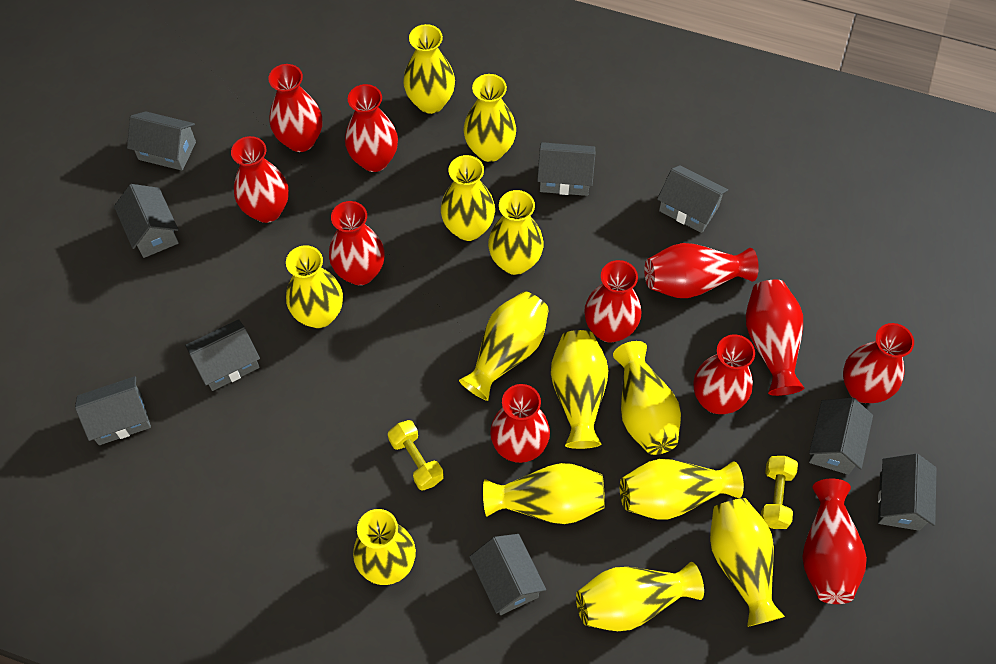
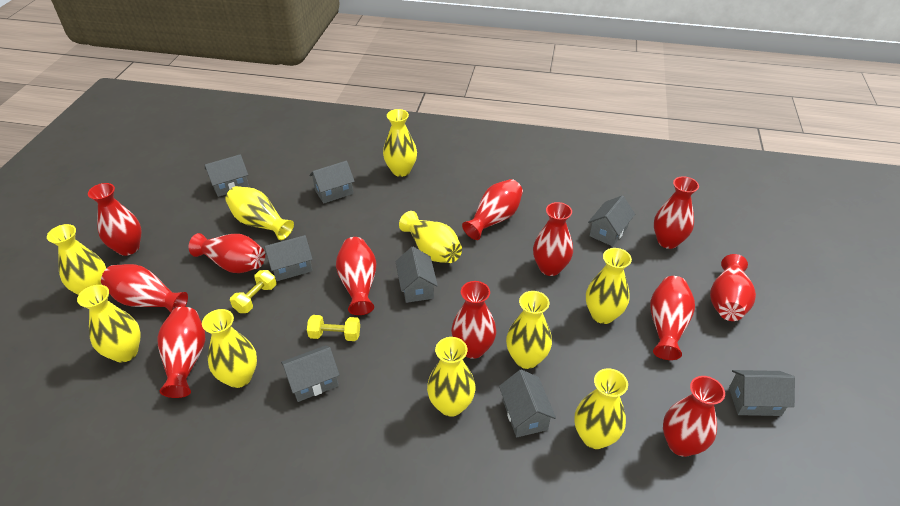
grey house: [75,376,151,445] [114,184,179,258] [127,111,196,171] [185,319,260,391] [469,534,546,615] [537,142,595,196] [657,165,728,233] [809,397,873,475] [878,454,937,531] = 9 -> [205,154,249,197] [264,235,313,281] [281,345,340,402] [310,161,355,204] [395,247,438,303] [499,369,556,437] [588,195,635,246] [729,370,795,416] = 8
red vase: [231,136,289,223] [268,64,322,152] [329,201,385,285] [345,84,398,172] [490,384,550,463] [584,260,641,343] [644,243,759,298] [694,335,755,414] [746,280,804,396] [803,479,867,604] [843,323,914,403] = 11 -> [88,183,142,256] [101,264,188,313] [157,307,205,398] [189,233,265,273] [336,237,376,315] [451,281,496,359] [462,179,523,240] [533,202,573,276] [650,276,695,360] [654,176,699,249] [663,376,725,457] [710,254,756,321] = 12
yellow vase: [286,245,343,328] [353,509,416,585] [403,24,455,114] [441,155,495,241] [459,291,549,401] [463,74,516,162] [483,463,605,524] [488,190,544,275] [551,330,609,449] [576,562,704,631] [613,341,681,455] [620,459,744,520] [710,498,785,627] = 13 -> [47,224,106,295] [77,285,141,363] [202,309,257,388] [225,186,294,240] [383,109,417,177] [399,211,462,263] [427,337,476,417] [506,291,552,369] [575,368,628,449] [586,248,632,324] = 10

